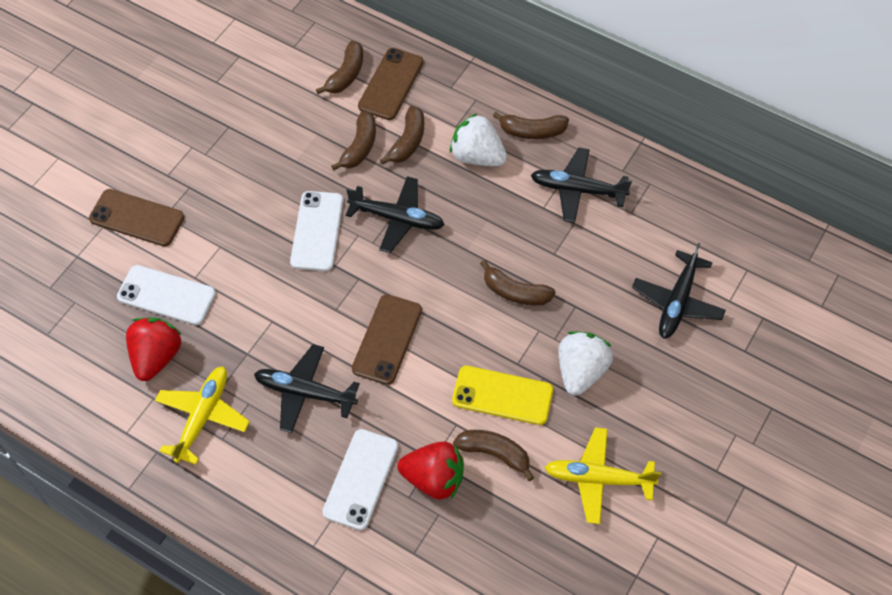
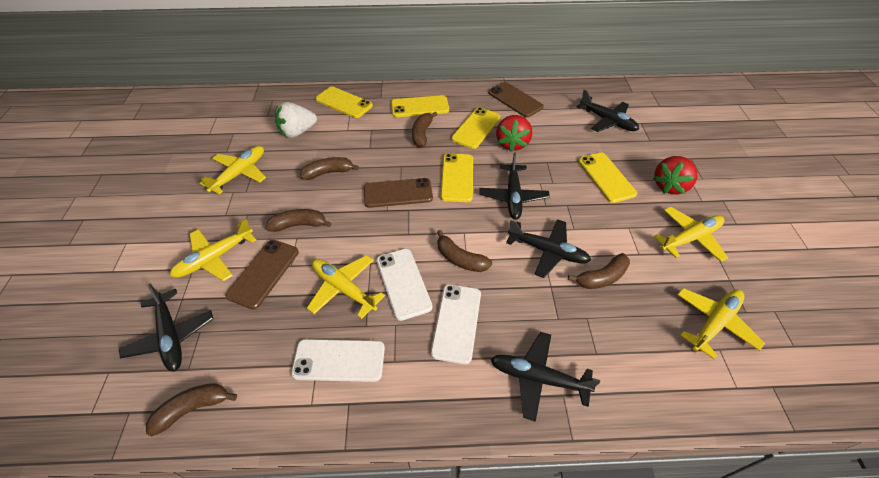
black plane: [254,344,360,433] [346,176,445,253] [531,148,632,223] [632,243,726,339] = 4 -> [119,283,214,372] [479,153,550,220] [491,332,600,422] [506,219,591,278] [576,89,639,132] = 5
white strawberry: [450,113,507,166] [558,332,613,396] = 2 -> [275,102,317,138] = 1
yellow phone: [452,366,553,425] = 1 -> [316,87,373,118] [391,95,449,117] [441,154,473,202] [452,107,501,149] [578,153,637,203] = 5
yellow plane: [155,366,250,465] [544,427,661,524] = 2 -> [170,219,256,281] [200,146,266,195] [307,255,385,319] [653,207,728,262] [677,288,765,359] = 5

